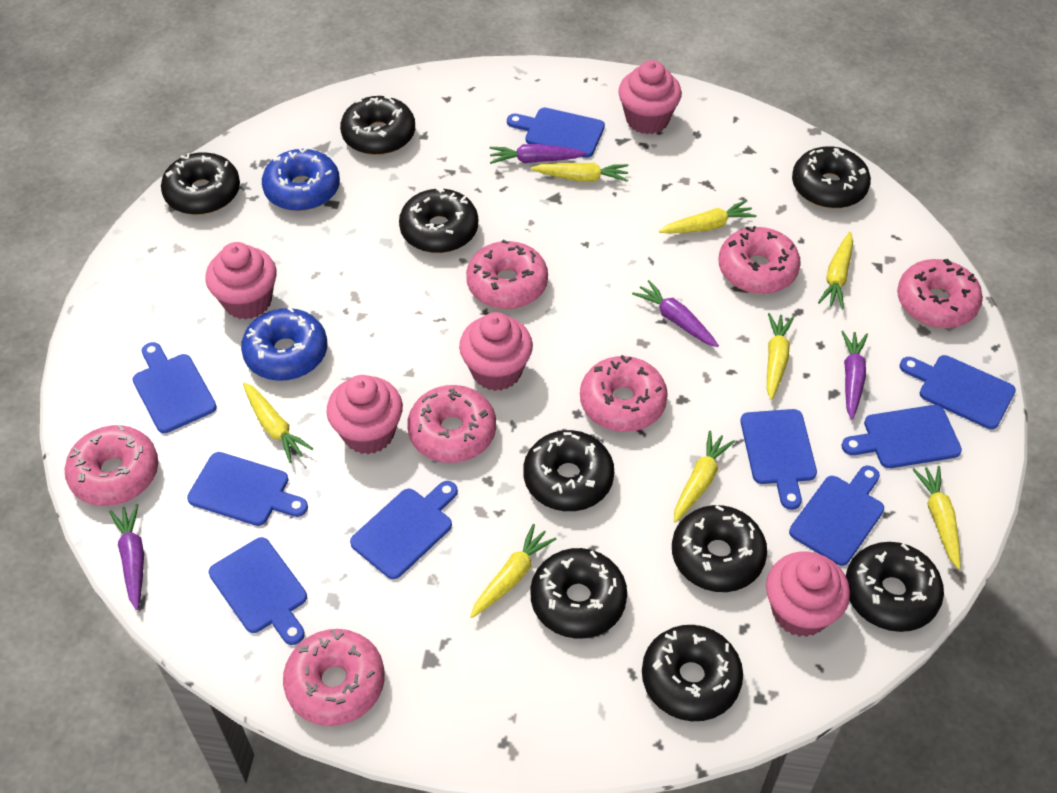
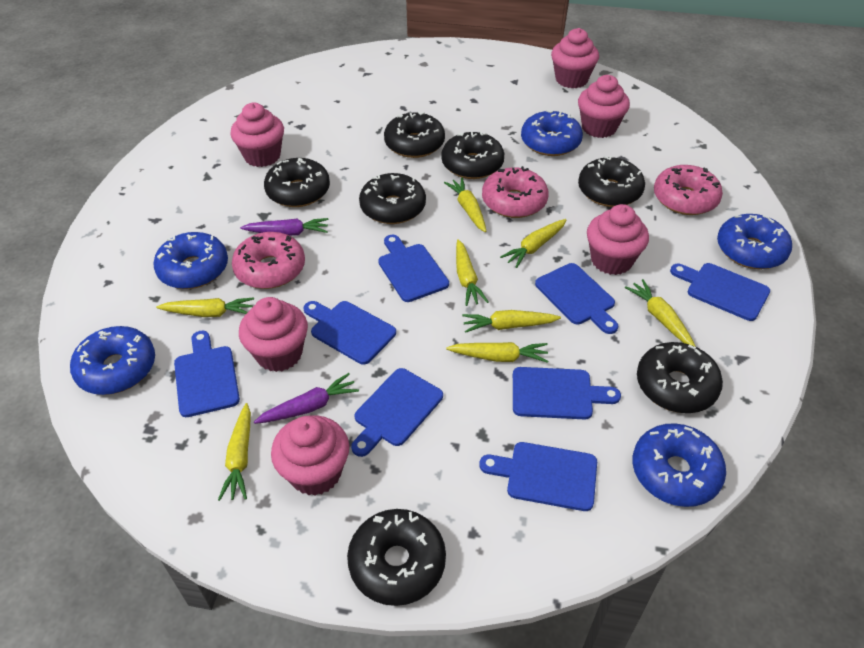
black donut: [161,152,240,215] [340,96,415,155] [399,187,478,253] [523,430,614,511] [530,548,627,639] [642,625,743,721] [672,505,767,592] [792,146,871,209] [846,542,944,632] = 9 -> [264,158,330,207] [347,509,446,606] [359,173,426,224] [384,111,445,158] [441,131,504,179] [578,156,645,207] [637,342,723,413] = 7
blue cutting board: [133,342,217,433] [187,452,308,526] [209,537,307,645] [350,481,458,579] [507,108,605,158] [741,409,817,510] [789,466,884,566] [841,405,962,468] [900,355,1016,429] = 9 -> [174,331,240,417] [303,301,396,365] [351,368,443,457] [378,235,449,302] [479,442,597,511] [513,367,621,419] [535,263,619,334] [670,263,770,321] = 8
blue donut: [241,307,327,381] [262,147,340,211] = 2 -> [70,326,155,395] [153,232,228,289] [521,109,583,156] [633,423,726,507] [717,214,792,269] = 5
pink cupcake: [206,242,277,320] [326,375,403,454] [459,312,533,391] [618,60,682,134] [766,552,850,637] = 5 -> [230,103,284,167] [239,297,308,372] [271,415,349,496] [551,28,599,88] [578,75,630,138] [587,204,649,275] = 6
pink donut: [65,425,158,506] [283,629,385,726] [407,385,496,463] [466,240,548,309] [580,355,668,432] [719,226,801,294] [897,259,983,328] = 7 -> [232,232,305,289] [482,166,549,218] [654,165,723,215] = 3
purple carrot: [109,504,144,610] [489,144,586,164] [632,280,719,347] [841,331,868,419] = 4 -> [240,218,329,236] [254,373,359,424] = 2

